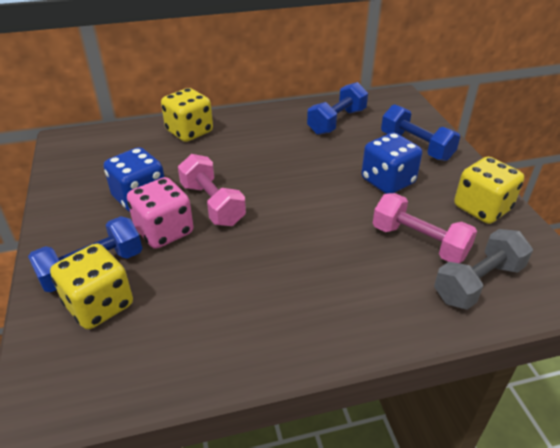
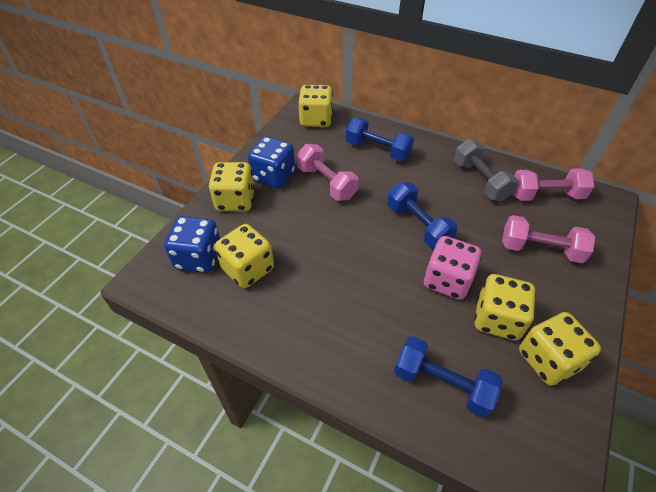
pink dumbbell: [178,154,246,226] [373,193,477,263] = 2 -> [296,144,359,201] [502,215,595,263] [512,168,594,201] = 3
yellow dice: [50,243,133,329] [161,88,213,142] [454,157,524,224] = 3 -> [209,162,255,211] [215,224,274,288] [298,85,333,127] [474,274,536,340] [519,312,601,386] = 5

